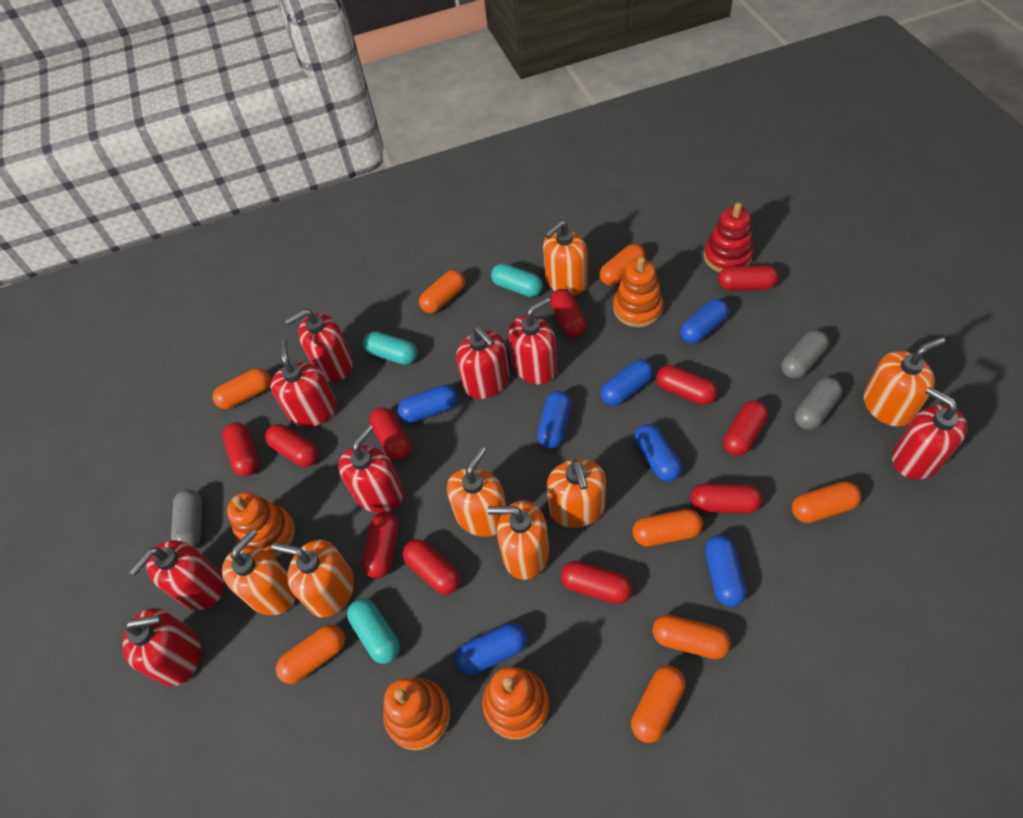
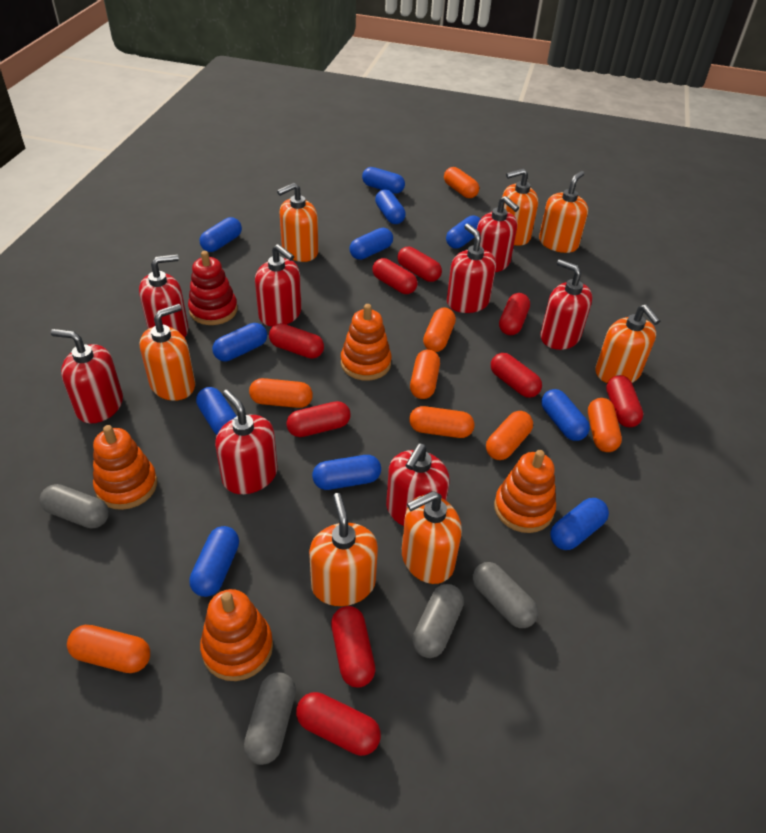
blue capsule: [398,385,458,423] [455,623,527,675] [537,391,571,449] [601,359,653,406] [634,424,682,482] [680,299,729,344] [705,535,746,607] = 7 -> [189,526,239,597] [196,387,236,435] [200,217,242,252] [212,323,267,362] [312,455,381,490] [349,228,393,260] [362,167,405,194] [375,190,406,224] [446,216,480,249] [541,389,590,441] [550,498,609,550] = 11
grey capsule: [171,489,202,548] [781,330,829,379] [795,377,842,430] = 3 -> [40,484,109,529] [244,672,296,765] [412,584,464,658] [473,562,538,628] = 4
red capsule: [222,422,259,476] [265,424,318,467] [362,512,398,578] [369,407,411,460] [403,539,460,595] [550,289,586,337] [561,561,632,604] [656,365,718,405] [690,483,762,513] [718,265,778,290] [723,400,768,456] = 11 -> [269,323,324,359] [286,401,351,437] [296,692,381,756] [331,606,376,687] [372,258,418,294] [398,247,442,282] [491,353,542,398] [499,293,530,335] [606,375,643,427] = 9
turquoise capsule: [347,599,400,664] [363,331,417,365] [491,263,543,297] = 3 -> none = 0

